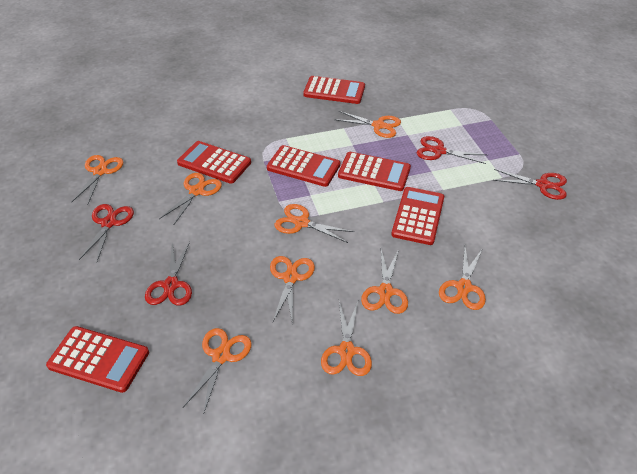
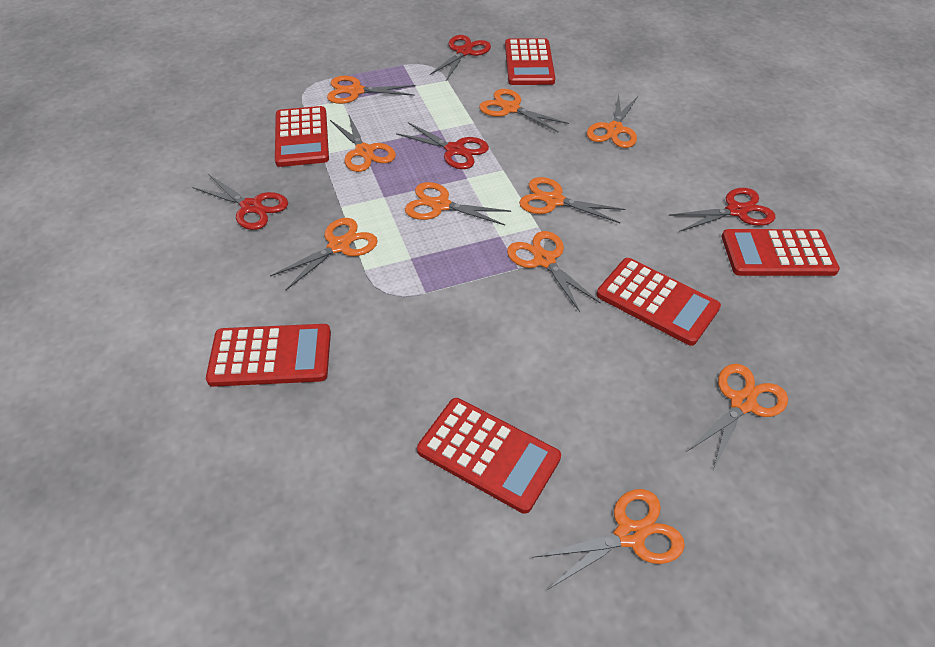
orange scissors: [71,155,123,205] [159,173,222,224] [183,328,252,415] [270,256,315,325] [275,204,354,243] [321,301,372,376] [334,111,401,138] [361,249,408,314] [439,247,486,310] = 9 -> [270,218,378,290] [327,76,416,104] [330,113,396,172] [405,182,511,225] [479,89,569,133] [507,231,601,312] [519,177,625,223] [532,489,685,589] [587,94,638,148] [686,364,788,470] = 10

